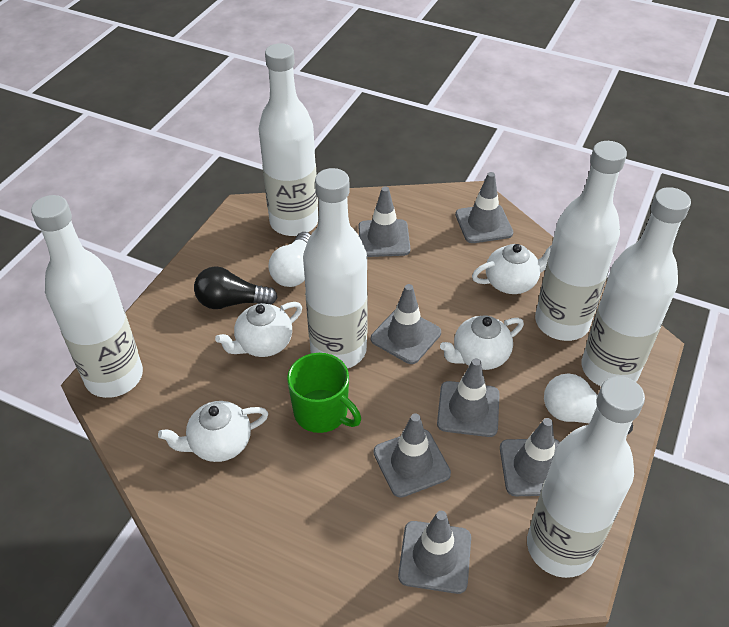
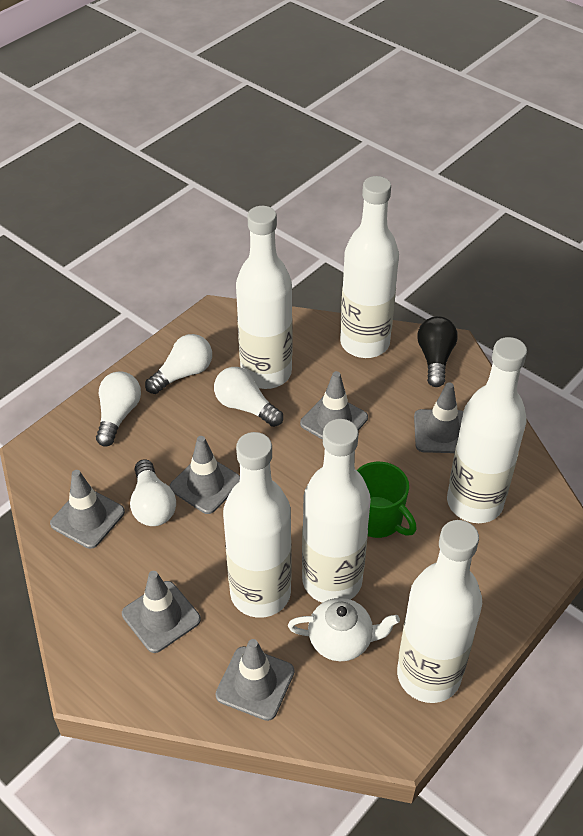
grey traffic cone: [358,187,411,257] [371,284,441,364] [373,413,451,498] [398,511,471,594] [437,358,500,437] [455,172,513,243] [500,418,560,496] = 7 -> [50,470,125,549] [122,571,201,653] [170,436,240,514] [215,639,294,721] [300,371,368,440] [414,382,463,453] = 6
white light bulb: [269,232,311,287] [544,373,633,435] = 2 -> [96,371,141,447] [130,459,176,526] [145,334,212,394] [214,367,283,427] = 4
white teapot: [158,401,268,462] [215,302,302,357] [440,316,524,370] [472,244,552,294] = 4 -> [288,598,400,661] = 1

